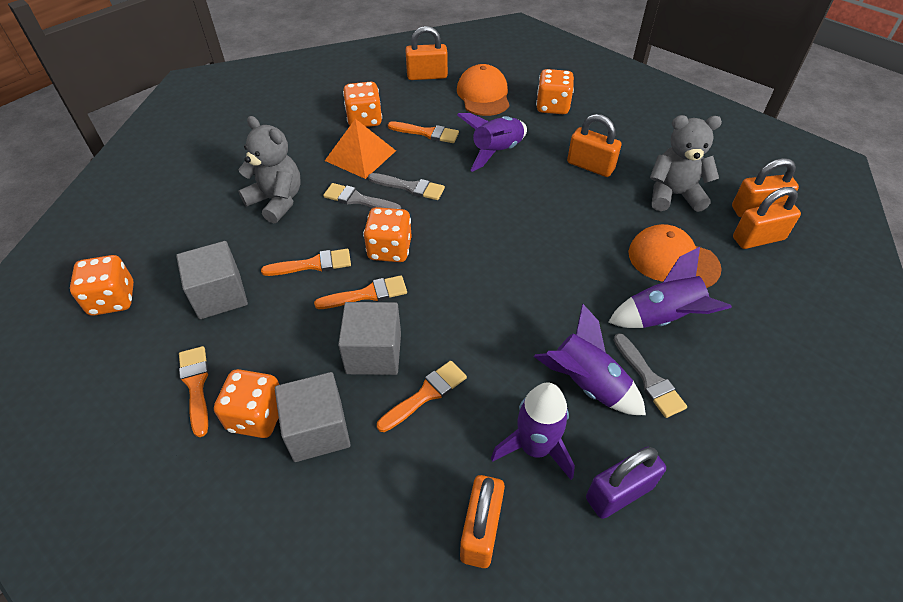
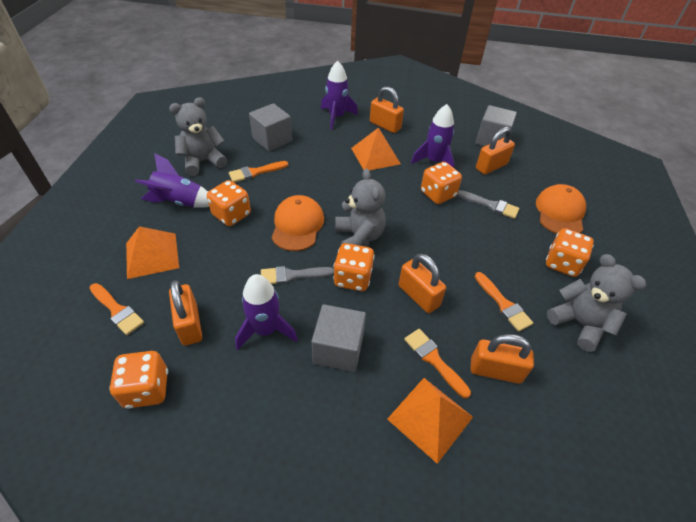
grey brush: [323,183,401,209] [368,173,445,200] [614,333,687,418] = 3 -> [261,266,334,284] [457,190,519,219] = 2
grey teddy bear: [238,116,300,223] [650,115,722,212] = 2 -> [169,98,227,176] [335,169,386,247] [547,254,646,352] = 3
orange brush: [179,346,209,437] [261,249,351,276] [314,275,407,309] [377,361,467,432] [388,122,459,143] = 5 -> [90,283,144,335] [229,161,288,182] [404,329,471,398] [475,272,533,332] = 4
orange pyramid: [325,119,396,179] = 1 -> [126,226,179,279] [351,127,401,170] [387,378,473,464] = 3
purple padlock: [586,447,666,519] = 1 -> none = 0

